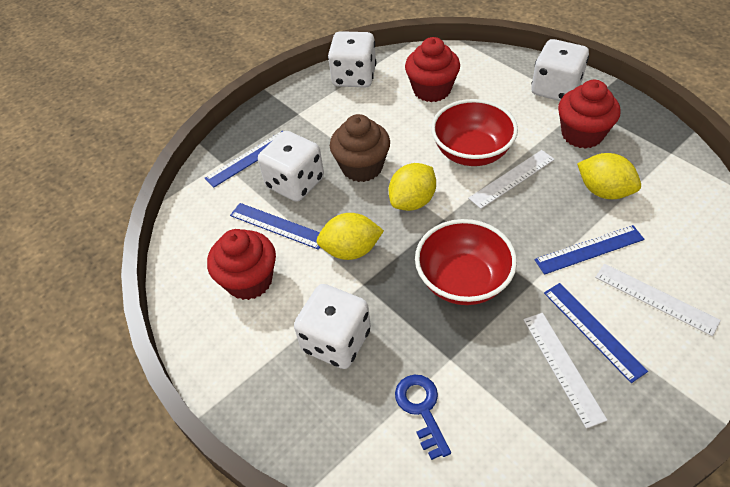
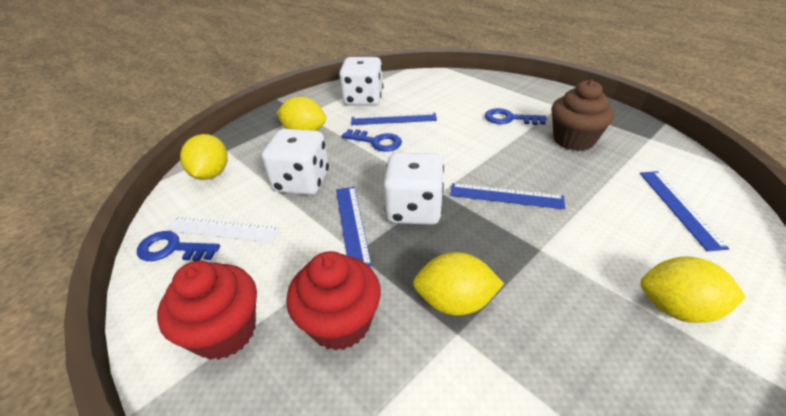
blue key: [395,375,451,460] = 1 -> [137,231,220,261] [341,129,402,152] [485,108,547,125] = 3
red bowl: [415,219,517,305] [431,99,518,166] = 2 -> none = 0
red cupcake: [207,229,276,300] [405,37,460,102] [558,80,621,149] = 3 -> [157,261,257,360] [286,251,381,351] = 2
white dice: [258,131,324,202] [294,284,371,369] [328,31,376,88] [531,39,589,101] = 4 -> [262,129,329,195] [339,57,383,106] [383,153,444,225] = 3
white ruler: [468,150,555,209] [523,313,608,429] [595,263,721,336] = 3 -> [165,216,280,243] = 1
yellow lemon: [316,213,384,260] [389,163,436,211] [577,153,641,199] = 3 -> [180,134,228,180] [276,97,326,131] [413,252,504,316] [640,257,746,323] = 4

